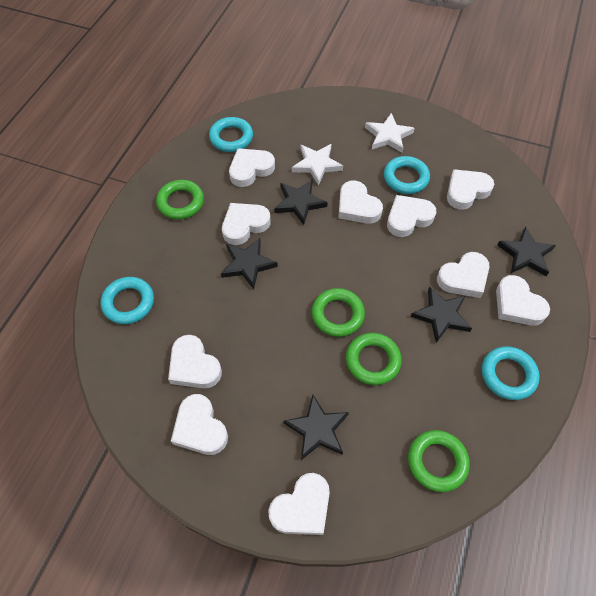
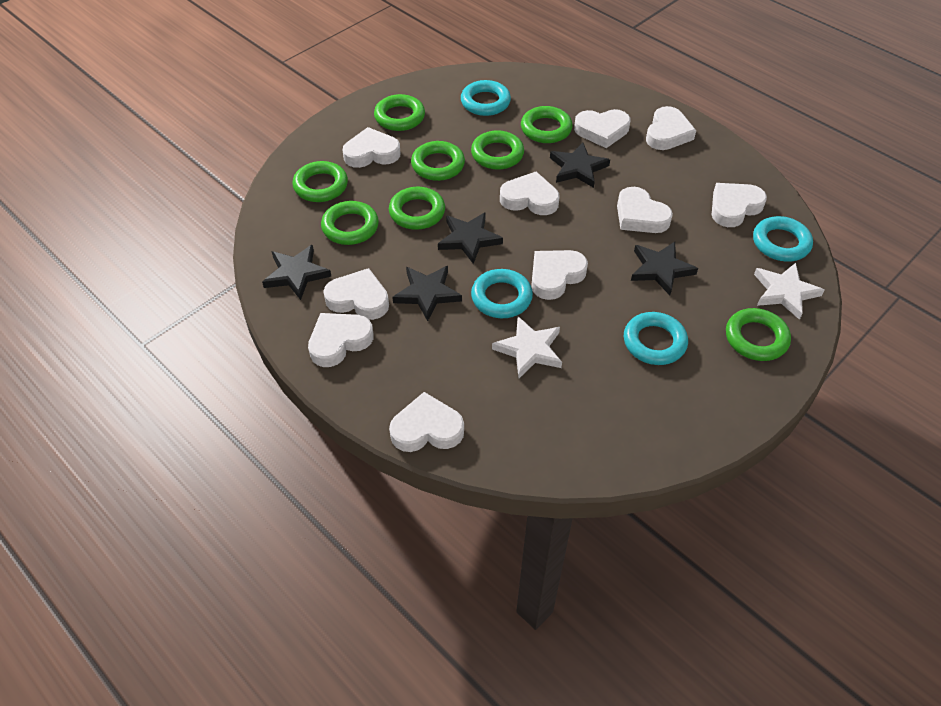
green ring: [156,180,204,219] [312,288,365,337] [346,333,402,385] [408,430,470,492] = 4 -> [292,161,348,202] [321,201,379,245] [374,94,425,131] [389,187,445,230] [411,141,465,181] [471,130,524,170] [521,106,573,143] [726,308,791,361] = 8

